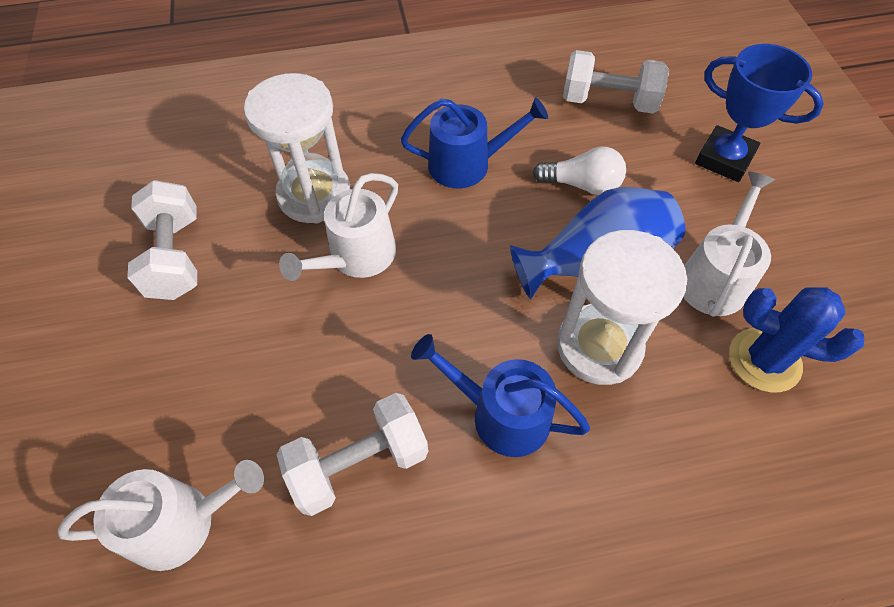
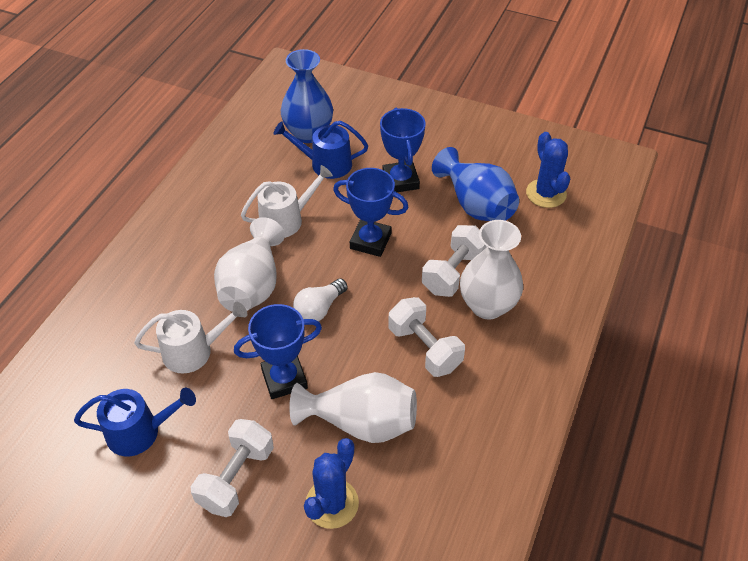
blue cactus: [729,287,864,392] = 1 -> [304,438,359,529] [526,132,570,208] = 2
blue trophy: [695,44,824,182] = 1 -> [234,304,322,399] [333,168,409,257] [380,108,426,192] = 3
blue vase: [510,187,685,300] = 1 -> [281,49,333,143] [432,147,519,221] = 2
white hourglass: [244,73,351,223] [557,230,687,385] = 2 -> none = 0
white vase: none = 0 -> [214,217,285,312] [289,372,417,443] [460,220,523,320] = 3
white watering can: [58,460,264,571] [279,173,398,281] [683,172,775,317] = 3 -> [134,302,247,374] [241,165,333,238] = 2

